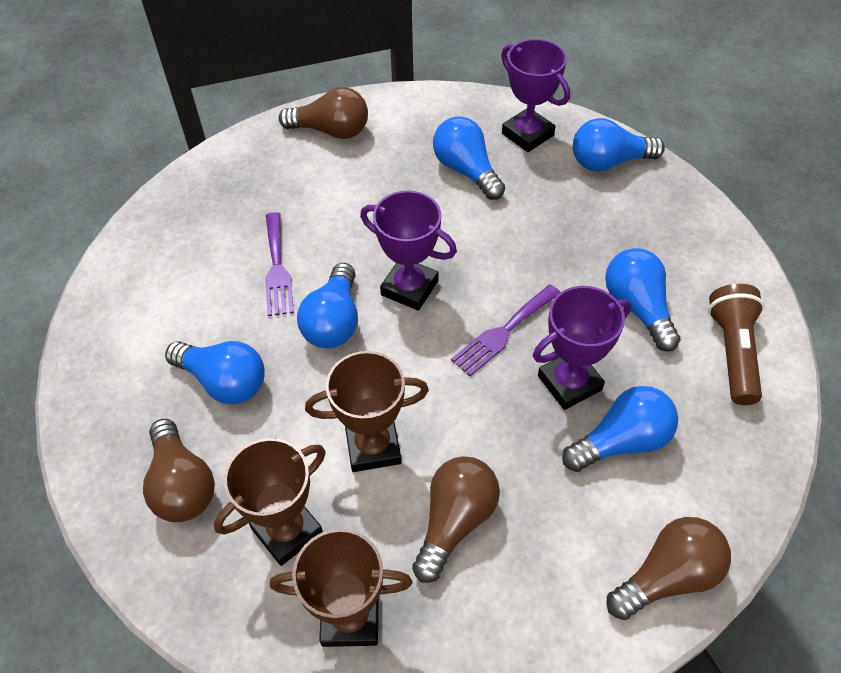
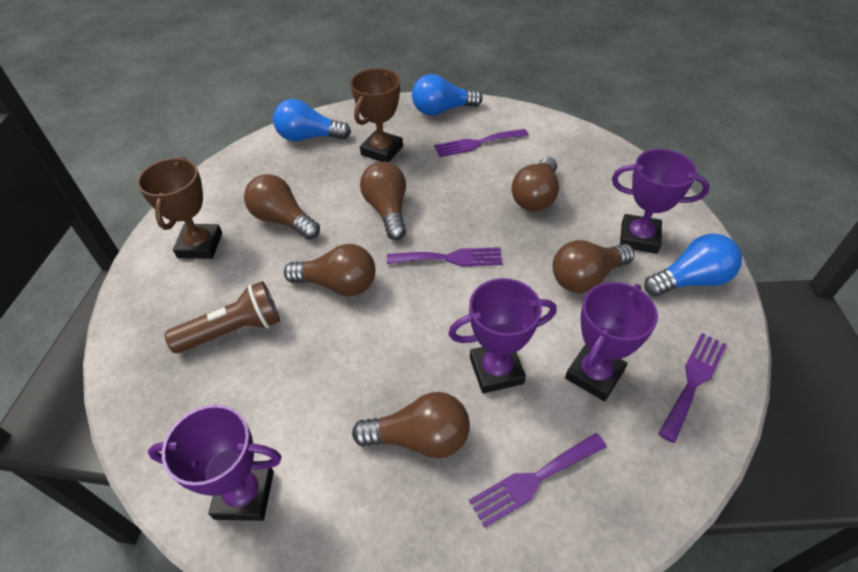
blue light bulb: [165,341,265,404] [297,263,358,349] [433,116,505,200] [562,386,678,472] [573,118,665,172] [605,248,681,351] = 6 -> [273,99,351,141] [412,74,483,115] [644,234,742,296] = 3
brown light bulb: [143,419,215,522] [279,87,368,139] [412,456,500,583] [606,517,731,620] = 4 -> [244,174,320,240] [284,244,375,296] [352,392,470,458] [360,162,406,240] [512,157,559,212] [553,240,635,293] = 6
brown trophy: [214,438,326,566] [270,529,412,647] [305,351,429,472] = 3 -> [137,157,222,259] [350,68,403,162] = 2
purple fork: [265,212,294,316] [451,284,560,376] = 2 -> [387,247,503,266] [434,129,529,157] [469,433,607,527] [658,333,726,443] = 4
purple trophy: [360,190,457,311] [501,39,570,152] [533,286,631,410] = 3 -> [148,405,282,521] [448,278,557,394] [565,282,658,401] [612,149,710,254] = 4

